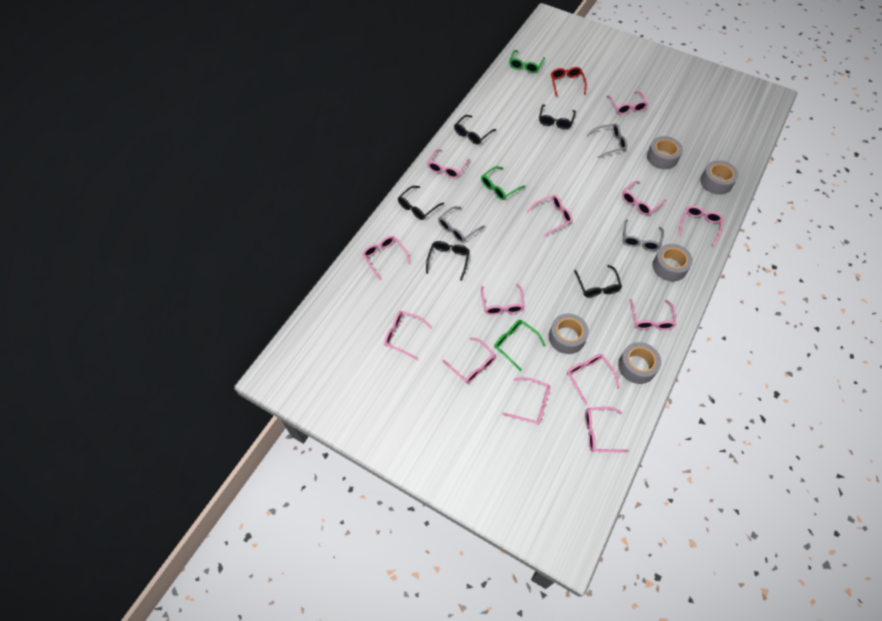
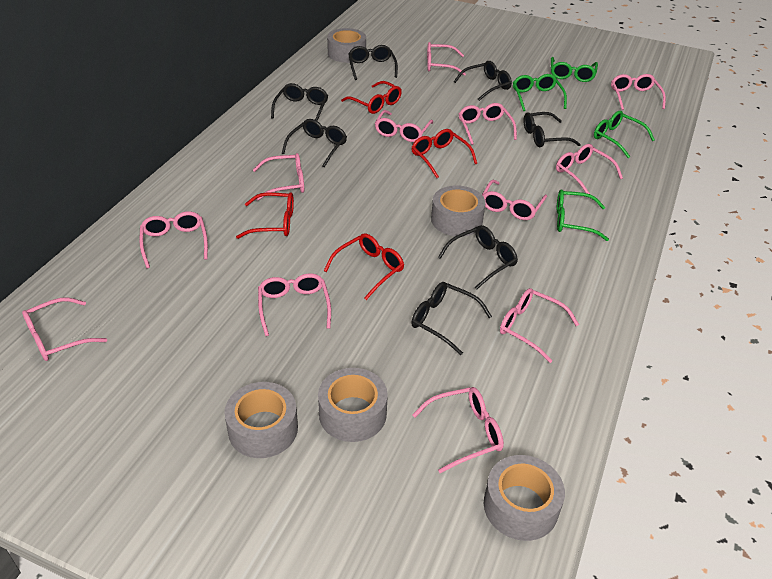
black glasses: [398,186,444,220] [426,241,470,281] [454,115,496,144] [539,105,576,129] [574,265,622,297] = 5 -> [271,83,328,121] [282,119,347,167] [348,45,398,80] [411,282,492,355] [438,225,518,290] [454,61,512,101] [523,112,581,147] = 7
green glasses: [481,166,525,200] [494,320,546,371] [509,50,545,73] = 3 -> [513,74,567,111] [551,57,598,82] [557,189,609,241] [594,111,655,158] = 4
grey glasses: [438,206,485,242] [587,124,627,158] [623,220,664,251] = 3 -> none = 0
pink glasses: [362,236,411,280] [384,311,432,359] [427,149,469,178] [442,337,496,383] [481,284,525,315] [502,377,550,425] [527,195,572,237] [567,354,620,405] [585,407,629,452] [607,91,648,115] [622,181,666,215] [630,299,676,330] [678,206,723,247] = 13 -> [22,298,107,361] [139,211,208,269] [253,153,304,201] [258,273,331,336] [375,110,433,142] [412,387,504,473] [427,42,466,76] [459,103,517,145] [482,180,547,220] [500,288,579,363] [556,144,623,194] [611,74,666,110] = 12
red glasses: [551,67,587,97] = 1 -> [236,192,294,239] [324,233,404,300] [341,81,402,114] [411,129,477,178] = 4

